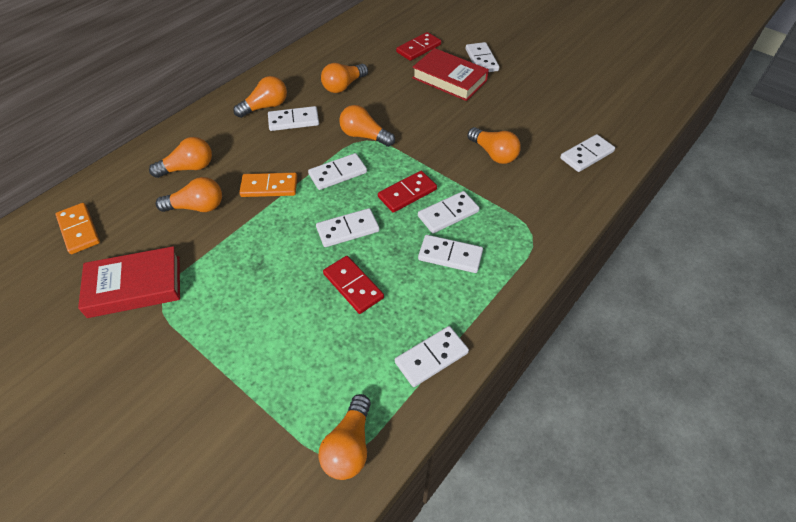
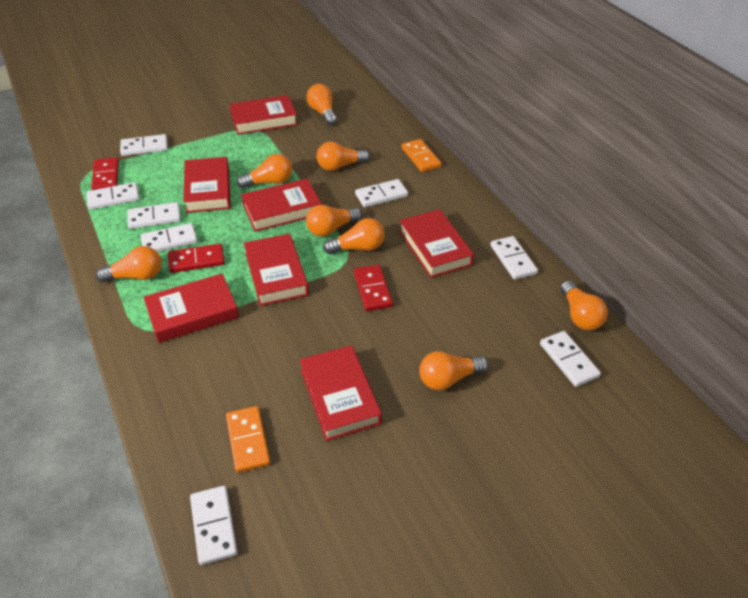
orange light bulb: [149,137,212,178] [156,177,222,212] [233,76,287,118] [318,394,371,480] [321,63,368,93] [339,105,395,147] [468,127,521,164] = 7 -> [96,246,162,282] [237,154,292,189] [306,205,362,237] [307,84,337,125] [317,142,370,171] [323,218,385,254] [419,351,488,390] [560,280,608,330] = 8
red book: [78,246,180,318] [412,48,489,101] = 2 -> [143,274,239,343] [183,157,231,213] [230,95,297,135] [241,179,322,232] [244,234,309,306] [300,345,382,441] [399,209,474,278] = 7

